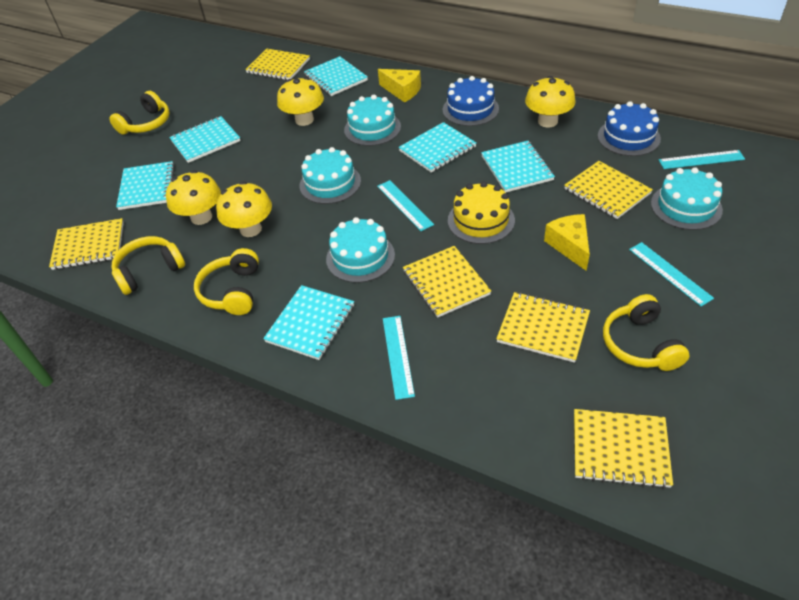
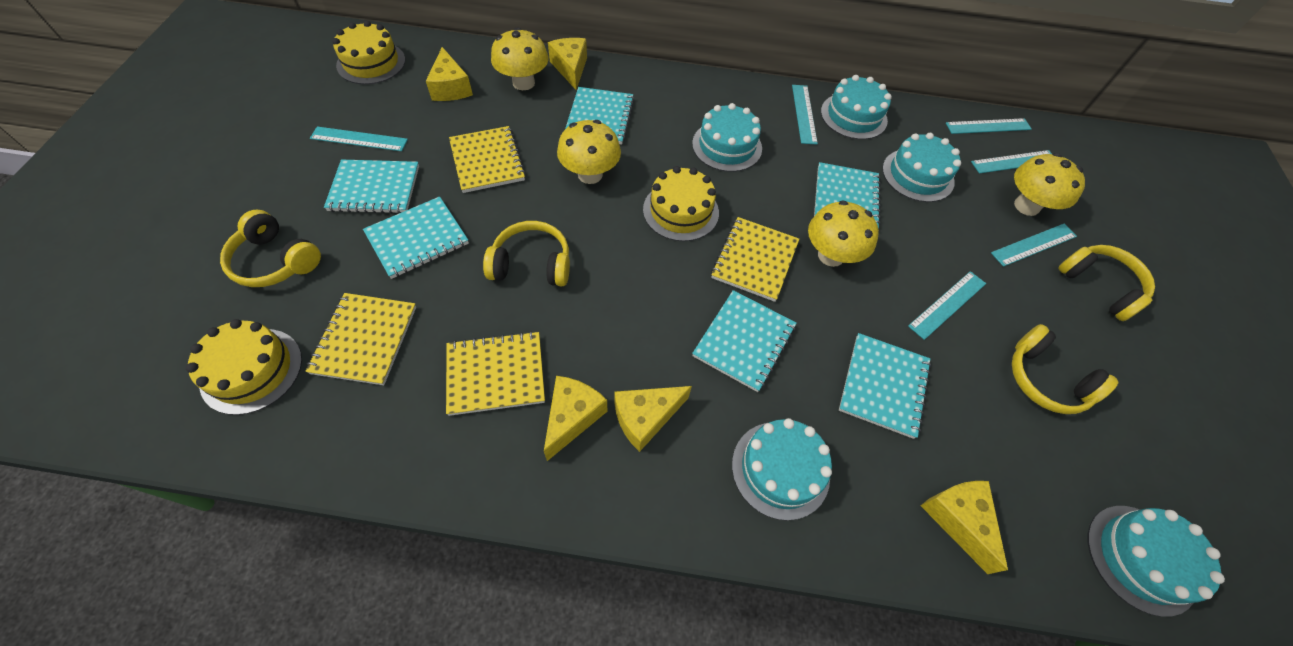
blue cake: [443,76,499,126] [598,101,661,156] = 2 -> none = 0
turquoise cake: [300,147,361,204] [326,217,395,283] [344,95,401,146] [651,167,723,230] = 4 -> [692,103,762,172] [732,418,832,521] [821,75,892,140] [882,133,961,202] [1088,506,1225,617] = 5
turquoise ruler: [377,180,434,231] [383,316,415,400] [629,242,714,307] [659,150,745,169] = 4 -> [310,127,408,151] [792,85,818,145] [908,271,986,340] [946,118,1031,134] [971,150,1052,174] [991,224,1077,267] = 6
yellow cake: [448,181,515,244] = 1 -> [186,319,302,415] [332,21,405,85] [643,166,719,241] = 3
yellow cheese: [378,69,421,103] [544,214,590,271] = 2 -> [426,47,473,101] [544,376,607,461] [548,38,587,90] [614,386,692,452] [921,481,1008,574] = 5
yellow notebook: [49,218,124,270] [245,49,310,80] [403,246,491,318] [496,292,590,363] [564,161,653,219] [574,409,673,489] = 6 -> [305,293,416,385] [446,331,545,416] [449,126,526,193] [711,217,799,302] = 4

